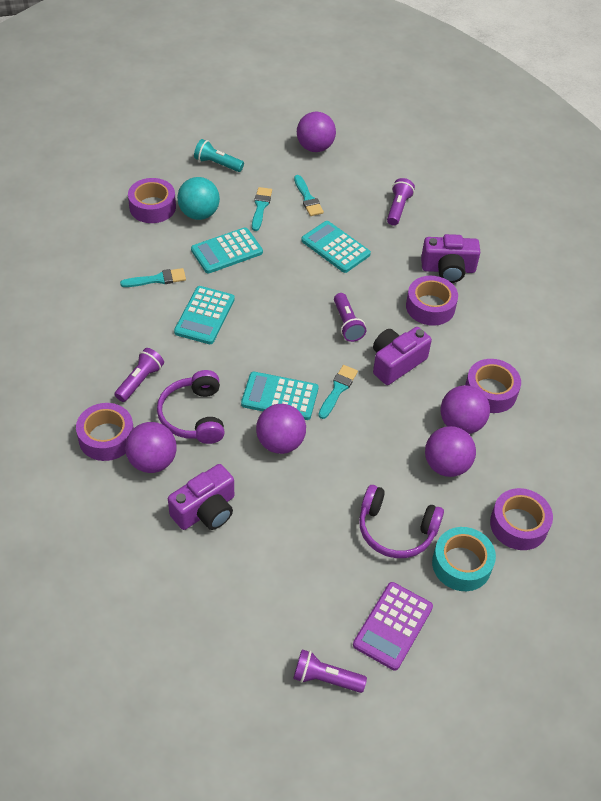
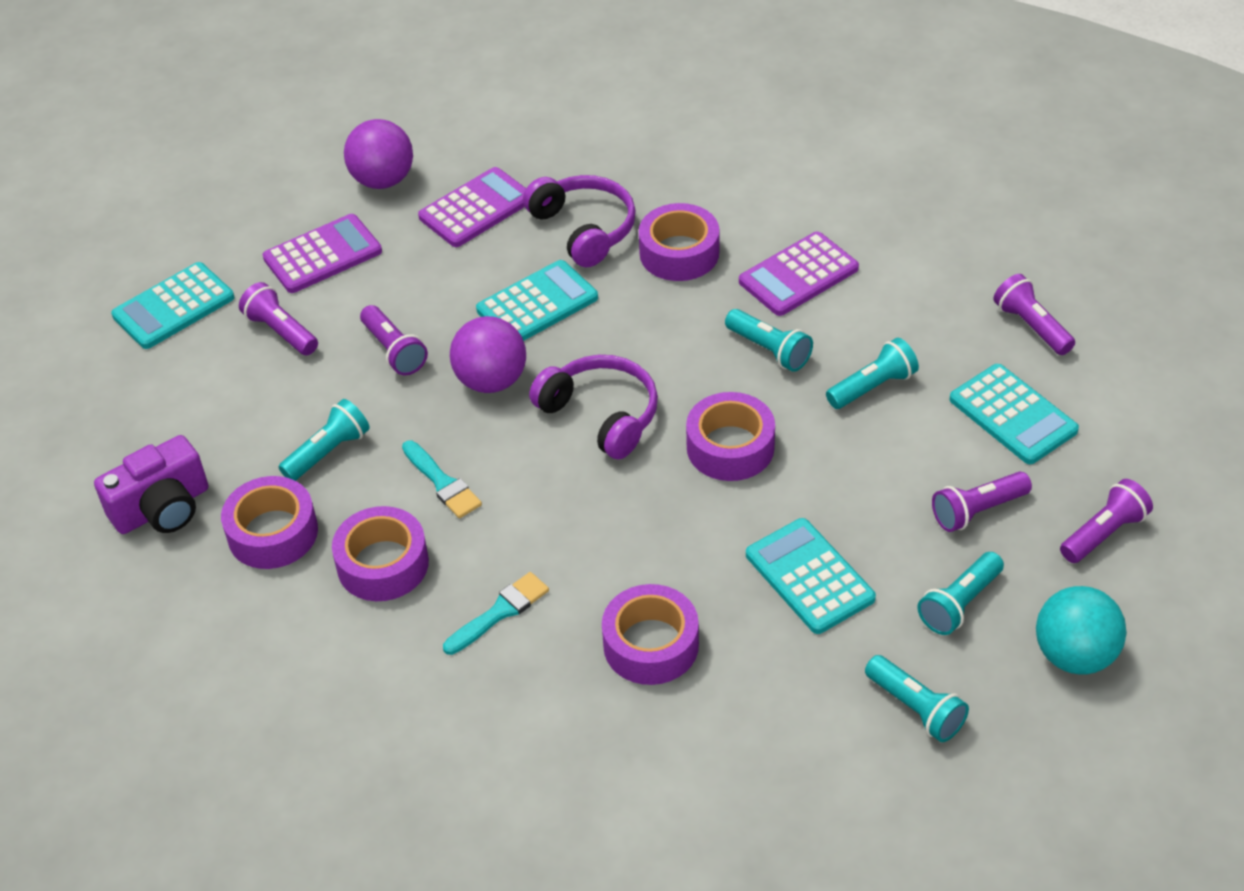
purple ball: [125,422,177,473] [256,404,306,454] [297,112,336,152] [425,426,476,477] [440,385,490,434] = 5 -> [344,119,413,189] [450,316,526,393] = 2
purple calculator: [353,582,433,671] = 1 -> [263,214,382,293] [418,167,526,247] [739,232,859,316] = 3
purple camera: [168,464,234,530] [373,327,432,385] [421,234,481,283] = 3 -> [94,435,208,534] = 1
purple flashlight: [114,348,164,402] [293,650,367,693] [334,293,366,342] [387,178,415,225] = 4 -> [239,282,318,356] [360,305,428,375] [932,472,1032,532] [993,274,1075,355] [1060,479,1153,563] = 5
turquoise brush: [120,268,186,287] [252,187,272,231] [294,175,324,216] [318,365,358,419] = 4 -> [402,441,482,518] [443,572,549,655] = 2
turquoise flashlight: [194,139,244,172] = 1 -> [279,399,370,481] [725,309,813,372] [826,338,919,409] [865,655,969,742] [917,552,1004,635] = 5
turquoise tape: [432,527,496,591] = 1 -> none = 0

